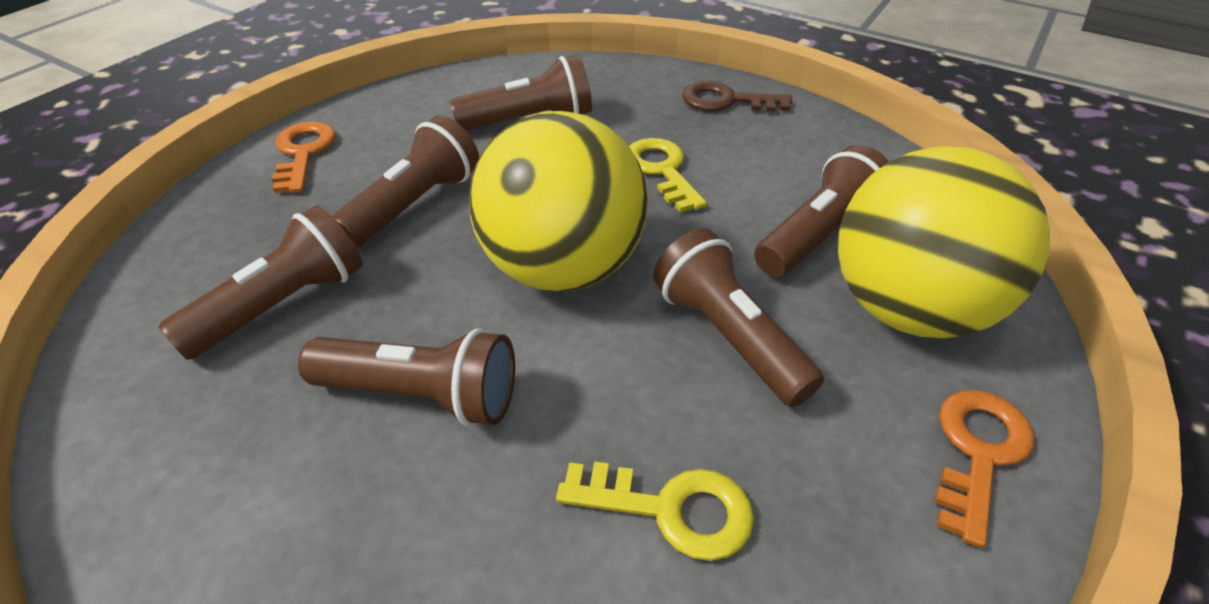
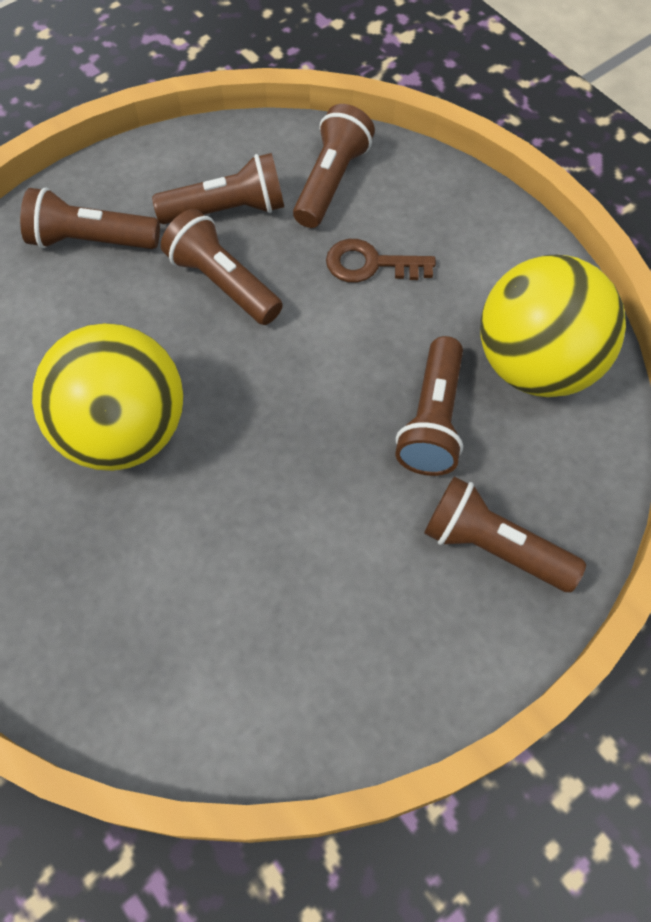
orange key: [272,122,336,193] [934,390,1034,548] = 2 -> none = 0
yellow key: [556,461,754,561] [629,138,707,212] = 2 -> none = 0

